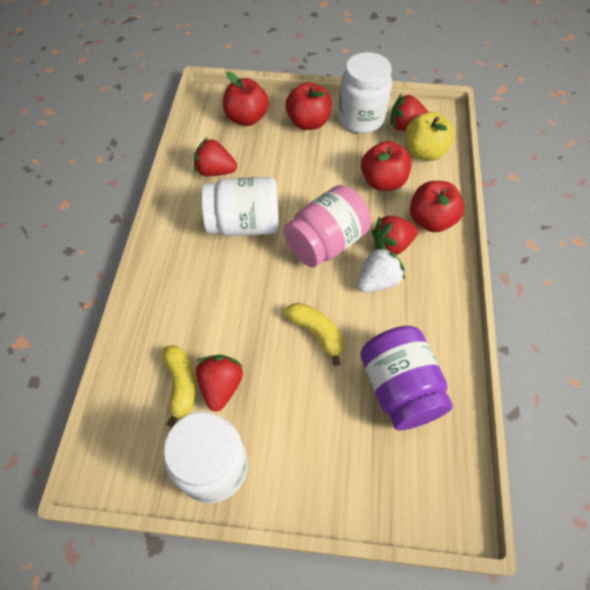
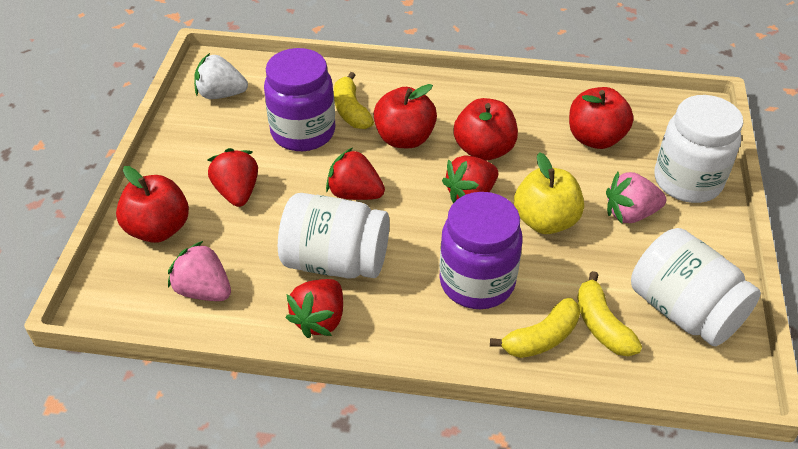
pink jar: [284,185,371,267] = 1 -> none = 0
pink strawberry: none = 0 -> [168,241,231,301] [606,172,666,223] = 2
purple jar: [360,326,453,430] = 1 -> [264,48,335,151] [439,192,522,309] = 2
yellow banana: [162,345,196,427] [284,303,343,366] = 2 -> [334,72,374,129] [490,298,580,358] [577,271,642,356] = 3

